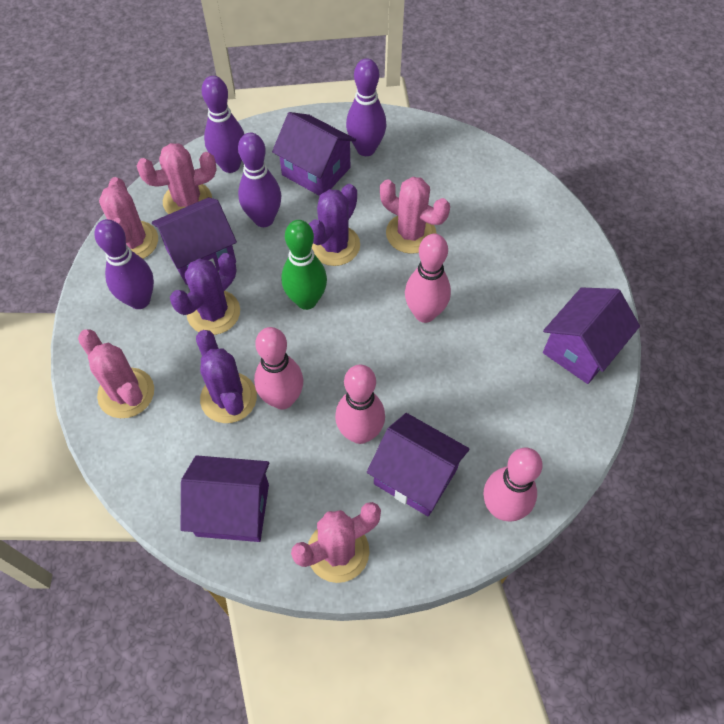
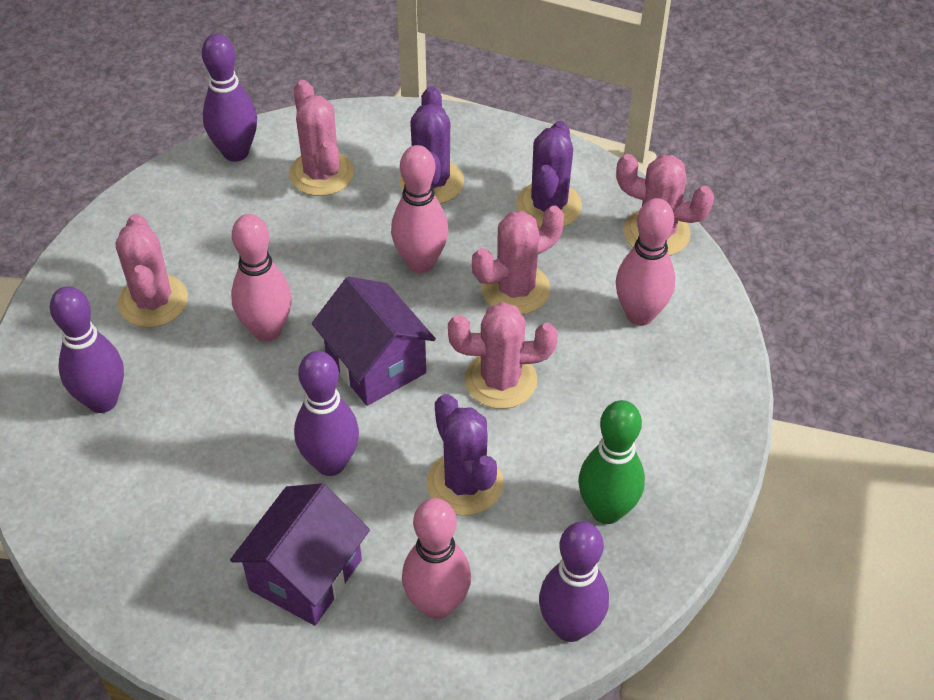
purple house: [152,197,237,285] [181,455,269,542] [272,112,356,196] [367,413,470,516] [543,287,640,384] = 5 -> [230,483,370,626] [312,277,436,406] = 2

